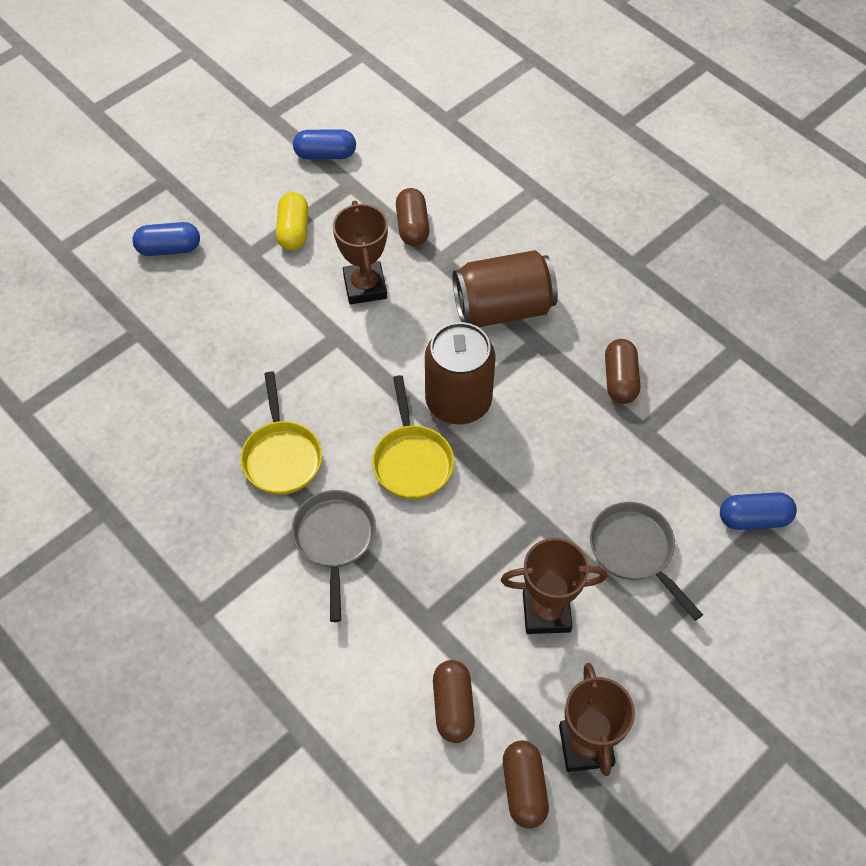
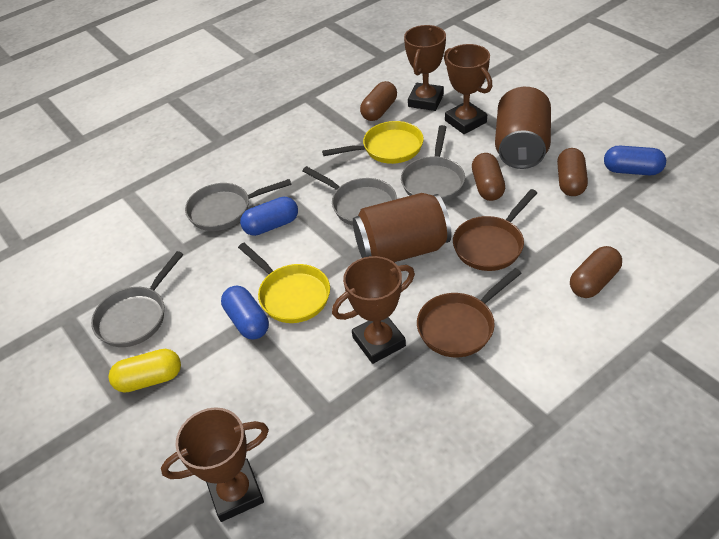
brown pan: none = 0 -> [417,268,522,357] [453,189,537,271] = 2
brown trophy: [333,201,388,304] [501,538,607,634] [559,663,635,776] = 3 -> [161,407,269,522] [332,256,415,364] [404,25,446,111] [444,44,492,134] = 4
grey pan: [292,490,376,622] [590,502,703,621] = 2 -> [91,251,184,347] [185,179,292,231] [302,166,397,226] [401,125,465,202] = 4

